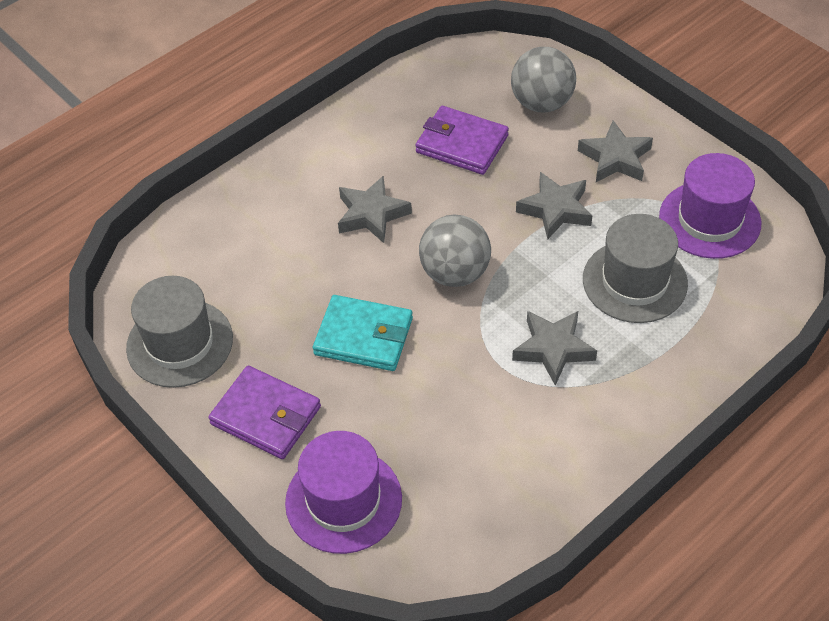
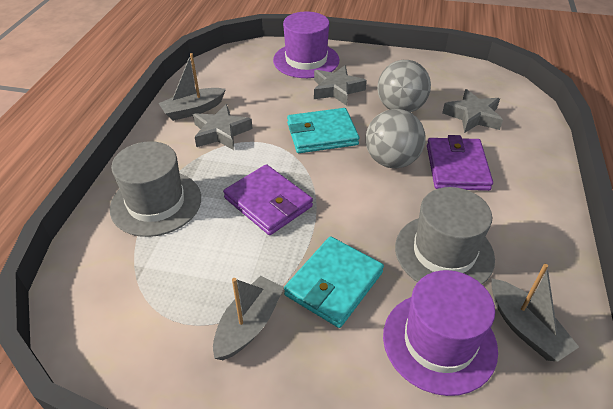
grey boat: none = 0 -> [158,53,226,121] [213,276,284,360] [492,264,579,362] = 3
grey star: [338,175,412,243] [512,311,597,386] [516,172,593,239] [578,120,653,182] = 4 -> [193,104,253,150] [314,65,367,106] [442,89,503,133] = 3
turquoise wallet: [313,295,413,371] = 1 -> [284,236,384,328] [287,108,359,153] = 2

